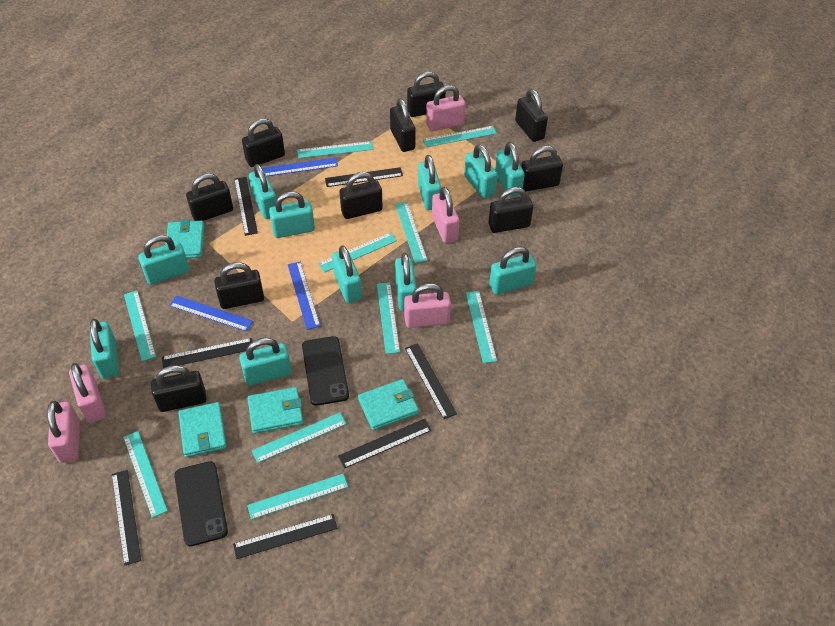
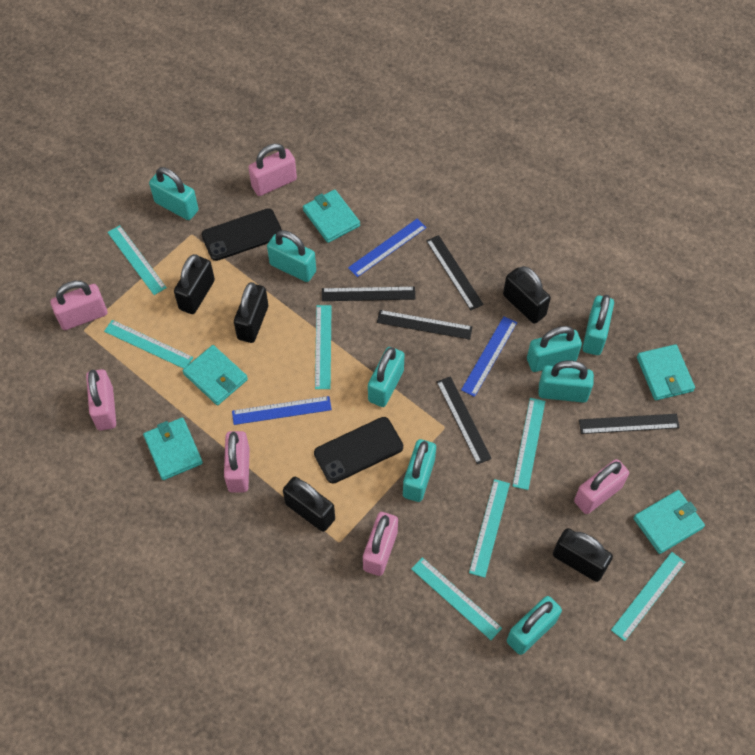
black padlock: [151,365,207,412] [186,173,233,221] [214,262,264,309] [242,118,285,167] [340,172,383,219] [390,98,416,152] [407,72,446,117] [488,187,533,233] [515,89,548,142] [521,146,563,191] = 10 -> [174,254,215,314] [234,282,268,343] [283,477,335,532] [503,266,551,324] [553,528,613,582] = 5
black ruler: [112,470,141,566] [162,338,252,368] [233,514,338,559] [234,177,258,236] [325,167,403,187] [338,419,432,469] [405,343,457,419] = 7 -> [322,286,415,301] [377,310,473,340] [426,235,484,310] [437,376,492,464] [579,414,680,434] = 5
pink padlock: [47,401,80,463] [69,363,106,423] [404,283,451,328] [426,85,466,131] [432,187,459,243] = 5 -> [51,281,107,330] [86,369,116,431] [224,431,250,493] [248,144,297,196] [363,512,398,576] [574,459,629,514] = 6
turquoise padlock: [90,319,119,379] [138,235,189,285] [239,338,292,386] [249,164,277,219] [269,192,315,238] [332,245,362,303] [395,253,416,311] [418,155,441,210] [464,144,498,199] [489,247,536,295] [495,142,525,197] = 11 -> [149,167,198,220] [267,230,316,282] [368,347,405,407] [403,439,436,502] [507,596,562,655] [527,326,582,372] [538,361,594,403] [582,295,614,355] = 8
turquoise ruler: [123,431,168,518] [124,291,156,361] [247,474,348,520] [252,412,346,463] [297,141,373,158] [318,232,397,273] [377,282,400,354] [395,202,428,263] [423,126,497,147] [466,291,497,363] = 10 -> [104,320,193,369] [107,225,167,295] [315,305,332,389] [411,557,502,640] [469,479,510,578] [512,398,545,490] [611,552,686,641] = 7
turquoise wallet: [166,219,204,258] [178,402,227,457] [248,387,303,434] [358,379,419,430] = 4 -> [143,417,203,480] [183,345,248,405] [303,190,360,243] [633,490,705,554] [637,344,695,400] = 5

